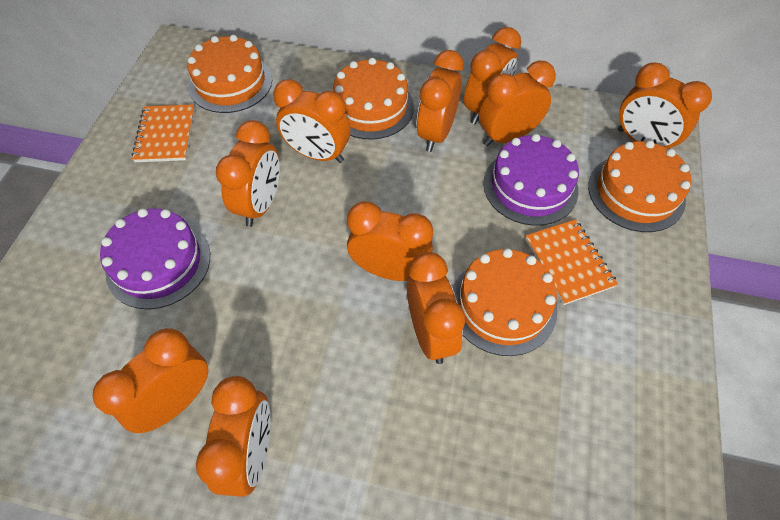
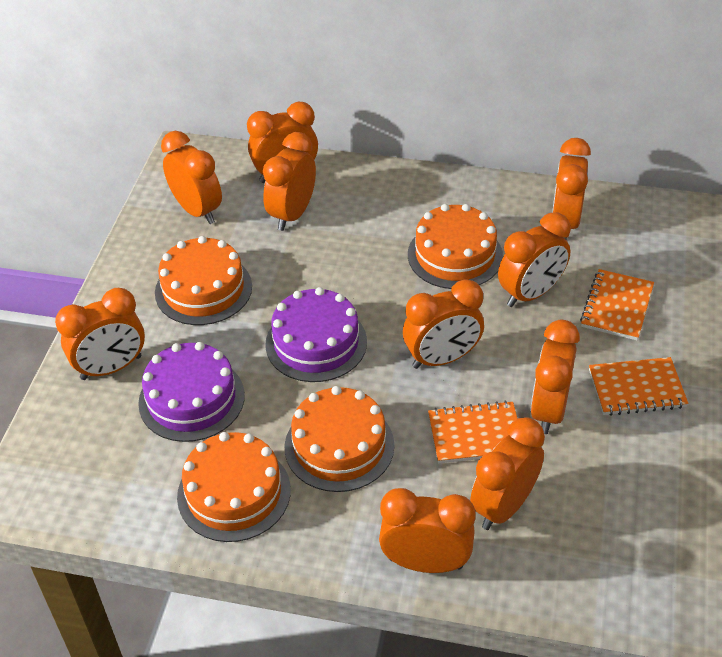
orange notebook: [132,104,195,162] [525,219,618,305] = 2 -> [428,401,518,463] [580,269,654,340] [589,357,688,416] = 3

